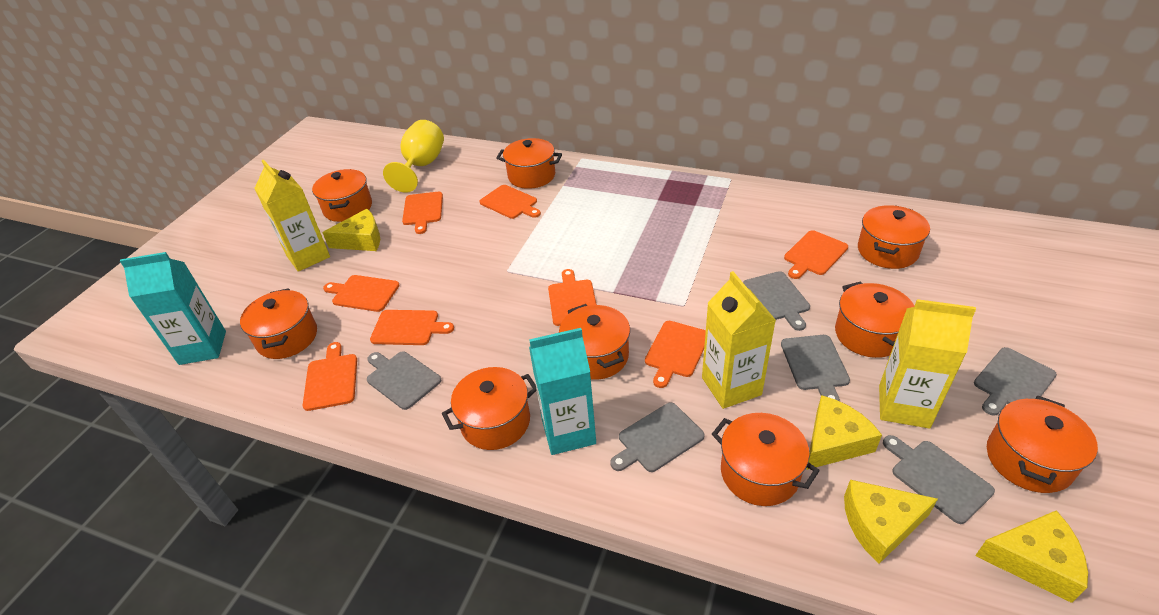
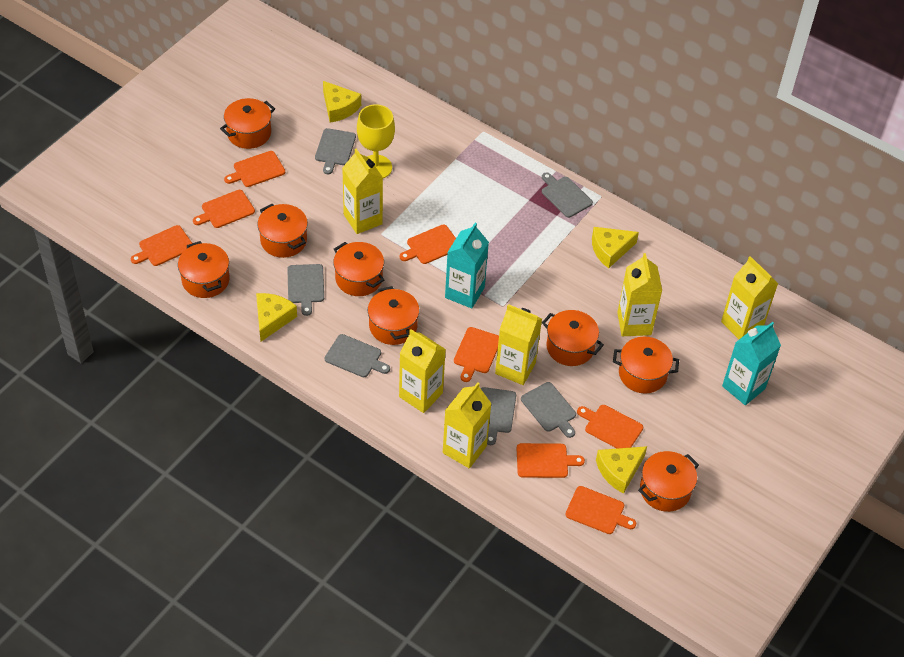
orange pot: [240,288,317,359] [312,169,372,222] [442,367,537,450] [496,138,562,189] [559,304,630,380] [712,413,820,506] [835,281,914,358] [858,205,930,269] [987,396,1098,493] = 9 -> [178,241,230,298] [220,98,275,149] [257,204,308,258] [333,242,384,296] [368,286,419,345] [542,310,604,366] [613,337,679,394] [638,451,699,512] = 8
yellow carton: [254,160,330,272] [702,271,776,409] [879,299,976,429] = 3 -> [342,149,383,234] [399,329,446,413] [443,382,492,468] [495,304,542,385] [617,253,662,336] [721,256,778,339] = 6

